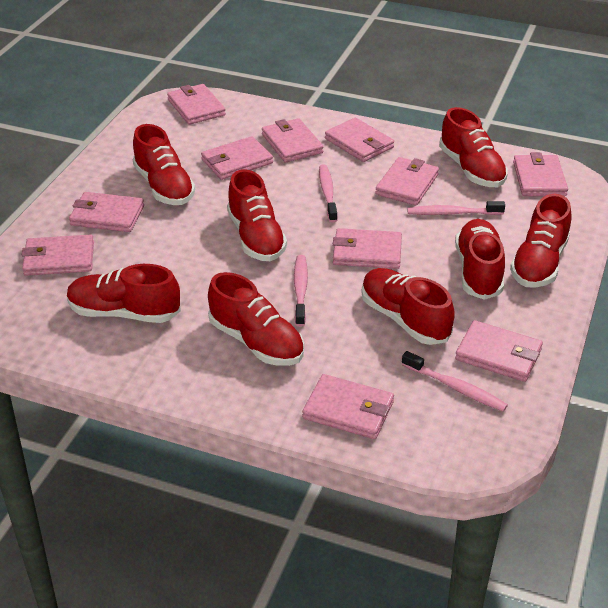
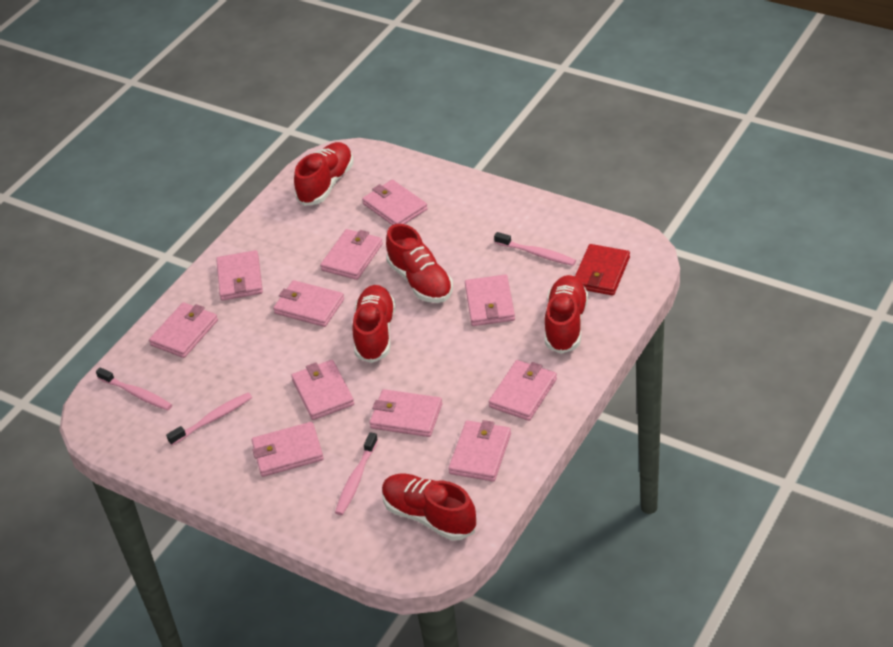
red shoe: [67,264,181,323] [133,124,195,205] [208,272,304,366] [227,169,287,261] [361,268,455,345] [439,107,508,187] [455,219,505,300] [510,194,572,288] = 8 -> [294,142,353,206] [352,285,396,363] [382,474,477,541] [386,224,453,303] [545,275,588,354] = 5
red wallet: none = 0 -> [575,244,630,296] = 1

